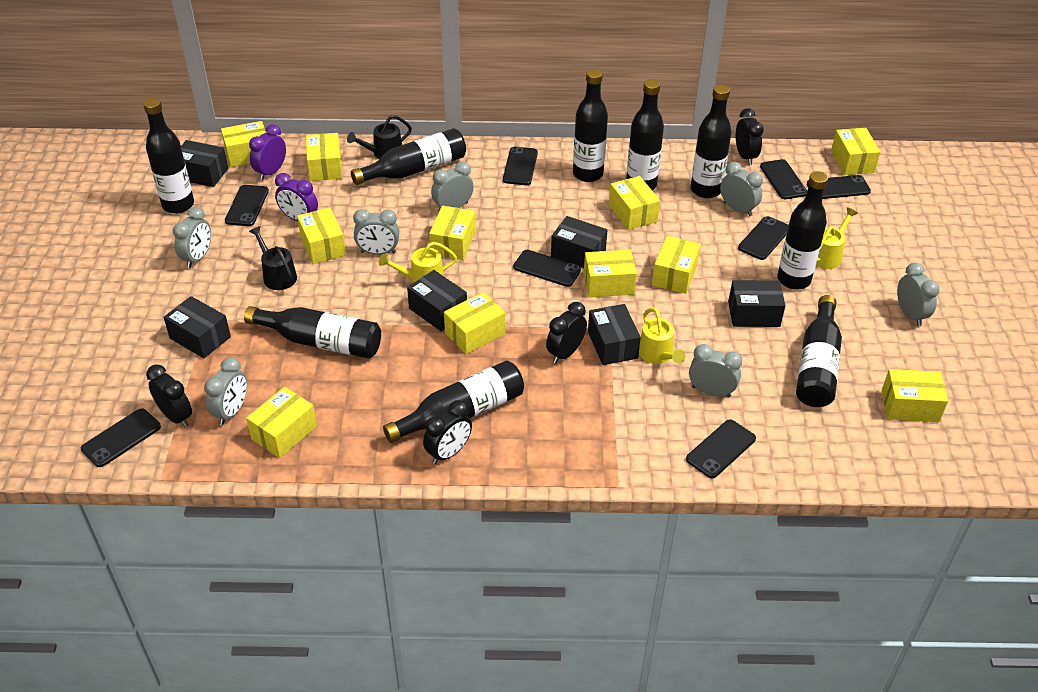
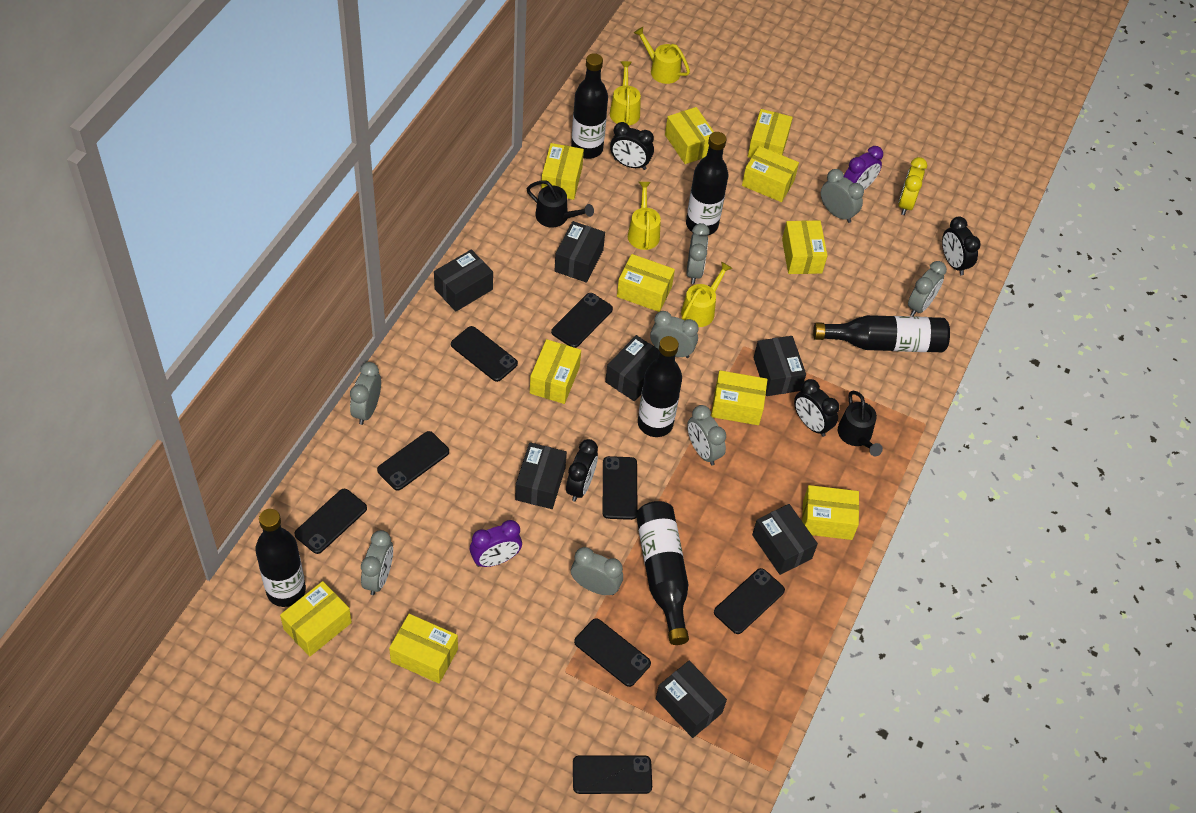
black bottle: [143,98,194,214] [244,306,381,358] [351,128,466,185] [383,361,524,443] [573,69,608,182] [626,79,664,190] [690,84,732,198] [777,171,828,290] [796,295,842,407] = 9 -> [255,509,306,607] [571,53,608,159] [636,501,689,645] [638,336,682,437] [686,132,728,235] [813,315,950,352] = 6
black box: [163,296,231,358] [181,140,228,187] [407,270,467,332] [551,216,607,268] [588,304,641,365] [728,280,786,327] = 6 -> [434,249,493,312] [515,442,567,509] [554,221,605,283] [605,335,659,401] [656,661,727,738] [752,504,818,575] [753,336,806,396] = 7
grey clock: [173,207,211,268] [204,357,247,425] [353,209,399,255] [431,162,474,213] [689,344,742,398] [720,162,763,216] [897,263,940,326] = 7 -> [350,362,381,425] [361,530,393,595] [571,547,623,595] [650,311,699,358] [686,223,710,284] [687,405,726,466] [821,169,864,223] [908,261,947,316] = 8
yellow clock: none = 0 -> [898,157,927,215] = 1
yellow watering can: [379,242,457,284] [639,308,685,364] [816,207,858,269] = 3 -> [610,61,641,125] [628,182,661,250] [634,27,690,84] [681,262,732,327] = 4

